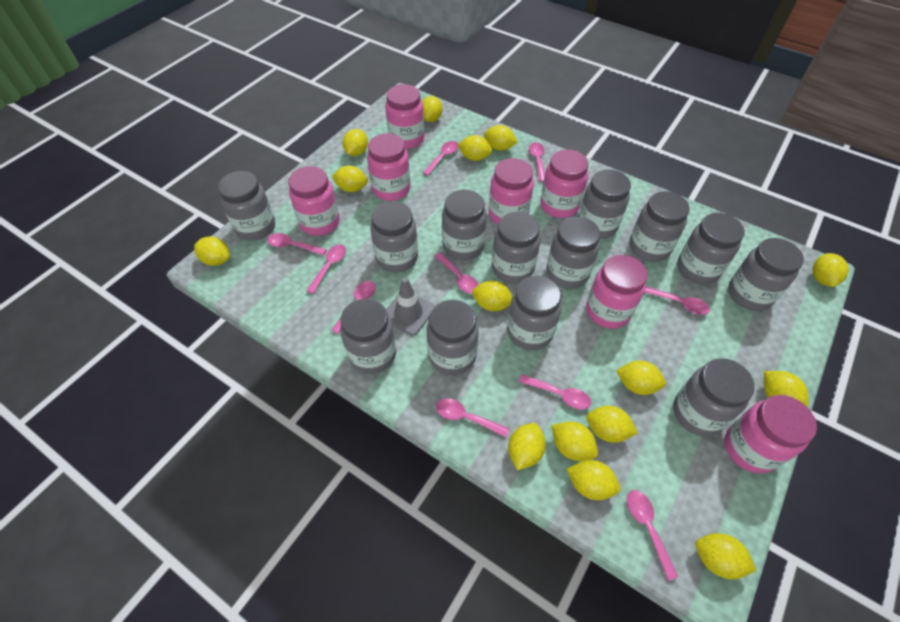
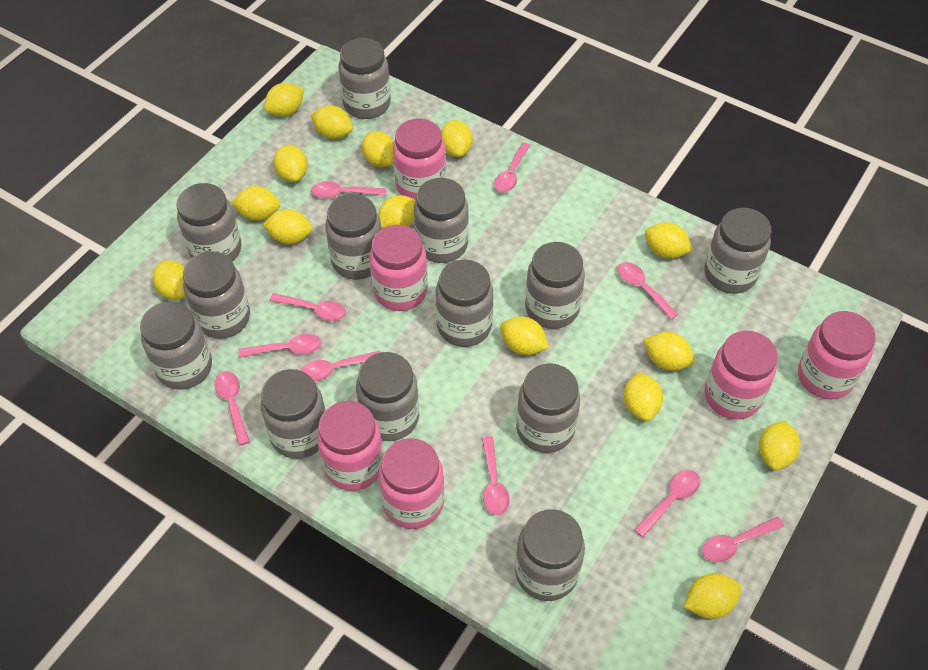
grey traffic cone: [386,277,435,335] = 1 -> none = 0
pink jar: [288,166,340,236] [367,133,410,201] [385,84,425,149] [489,158,534,224] [540,149,588,218] [586,255,648,329] [724,395,817,474] = 7 -> [317,401,383,491] [369,225,428,311] [379,438,444,529] [393,119,446,200] [705,331,778,419] [798,311,876,400] = 6

